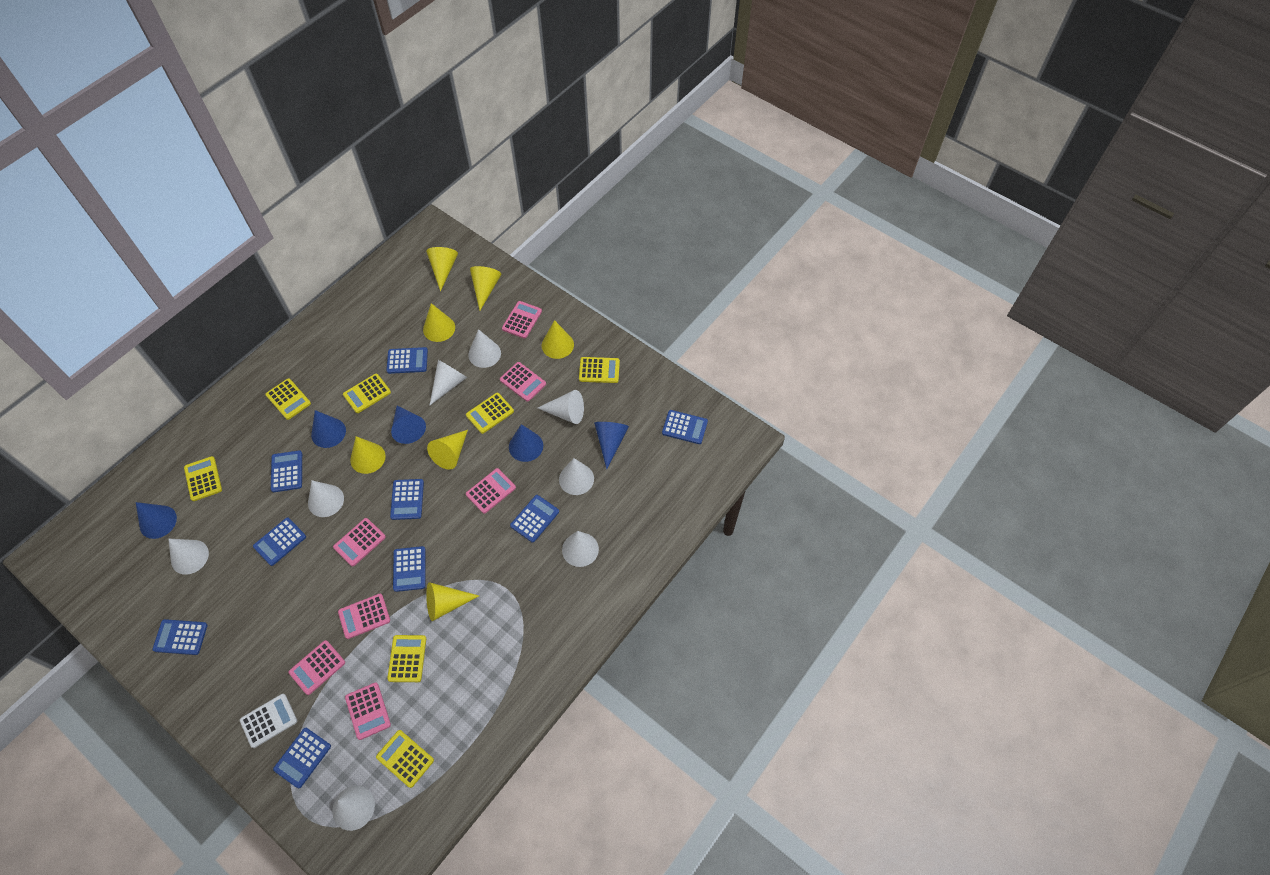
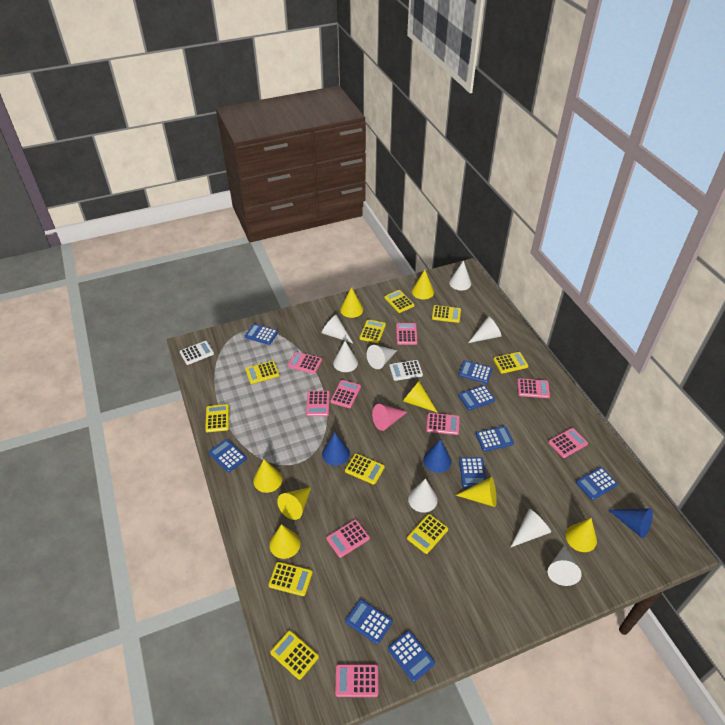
blue cone: [136,502,177,539] [311,410,346,448] [391,406,426,444] [509,424,543,462] [594,422,629,469] = 5 -> [322,433,350,466] [423,439,451,473] [608,508,653,538] = 3
pink calculator: [289,640,345,695] [333,518,386,566] [338,594,390,639] [345,683,391,740] [466,468,516,514] [500,362,546,402] [502,301,542,339] = 7 -> [288,352,322,374] [306,391,330,416] [326,519,370,558] [330,380,361,408] [335,664,378,697] [396,323,417,345] [426,413,460,435] [517,378,550,398] [548,428,588,458] = 9
pink cone: none = 0 -> [372,404,407,431] = 1
white calculator: [240,694,297,748] = 1 -> [180,341,214,365] [389,360,423,381] = 2
yellow calculator: [184,456,222,501] [266,378,311,420] [343,373,391,413] [376,730,434,788] [387,635,426,682] [466,393,514,434] [579,357,620,383] = 7 -> [205,404,229,432] [246,361,280,384] [268,562,313,596] [270,630,319,680] [345,453,385,485] [359,319,386,343] [384,290,414,313] [407,514,448,554] [432,305,461,323] [493,352,528,374] = 10
yellow cone: [350,436,386,474] [423,303,455,342] [426,247,458,292] [426,582,479,621] [427,430,468,470] [470,266,501,310] [542,320,574,359] = 7 -> [253,459,282,493] [269,524,301,559] [277,487,311,520] [340,287,363,318] [403,381,438,413] [412,270,434,300] [456,477,496,507] [566,518,597,552] = 8

